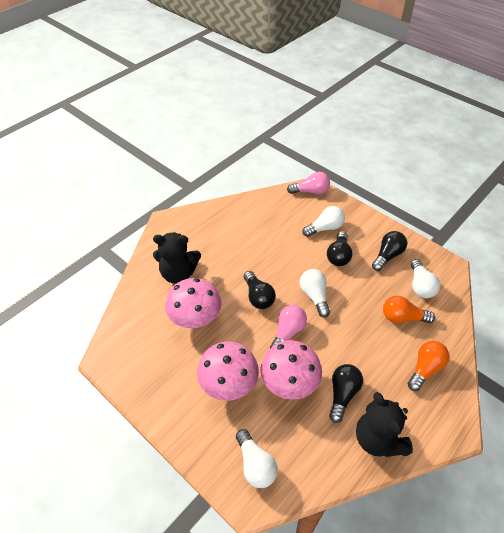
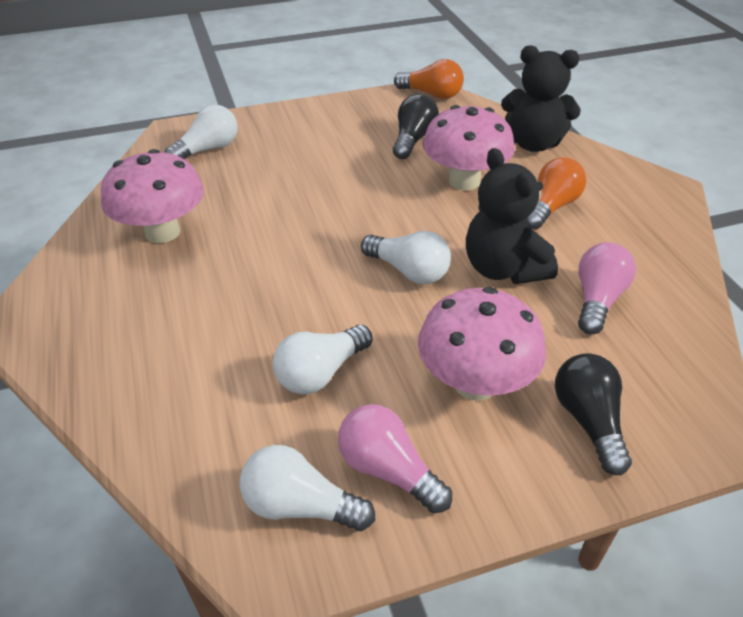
black light bulb: [244,271,276,309] [327,231,352,266] [329,364,363,423] [372,231,407,271] = 4 -> [393,94,439,159] [555,353,632,475] = 2

